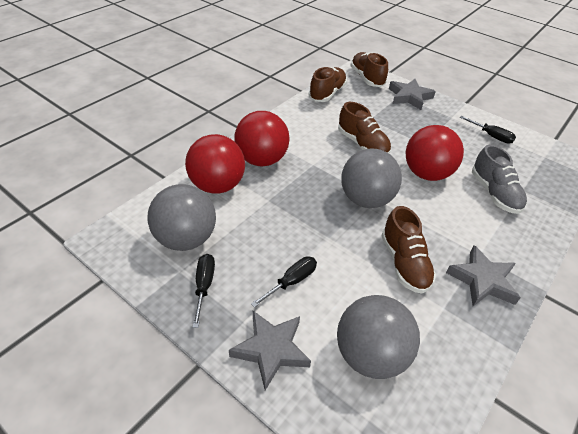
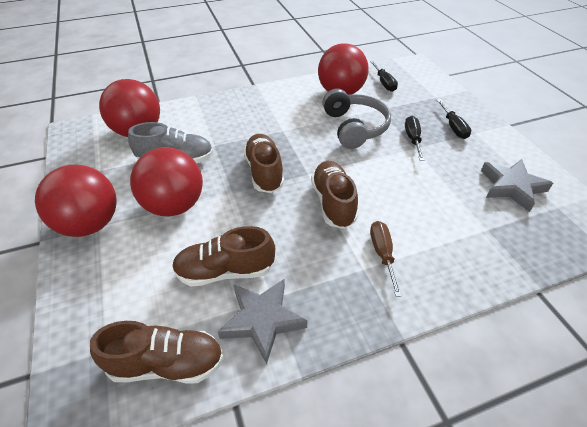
brown screwdriver: none = 0 -> [370,221,402,297] = 1
grey ball: [147,184,216,251] [337,295,420,379] [341,149,402,208] = 3 -> none = 0
grey headphones: none = 0 -> [322,88,391,149] = 1
grey star: [229,311,311,390] [389,79,436,110] [446,245,521,306] = 3 -> [218,279,308,364] [481,159,553,212] = 2
red ball: [185,134,245,194] [234,111,290,167] [406,125,464,181] = 3 -> [35,165,117,237] [99,79,160,137] [130,147,203,216] [318,43,368,95] = 4

